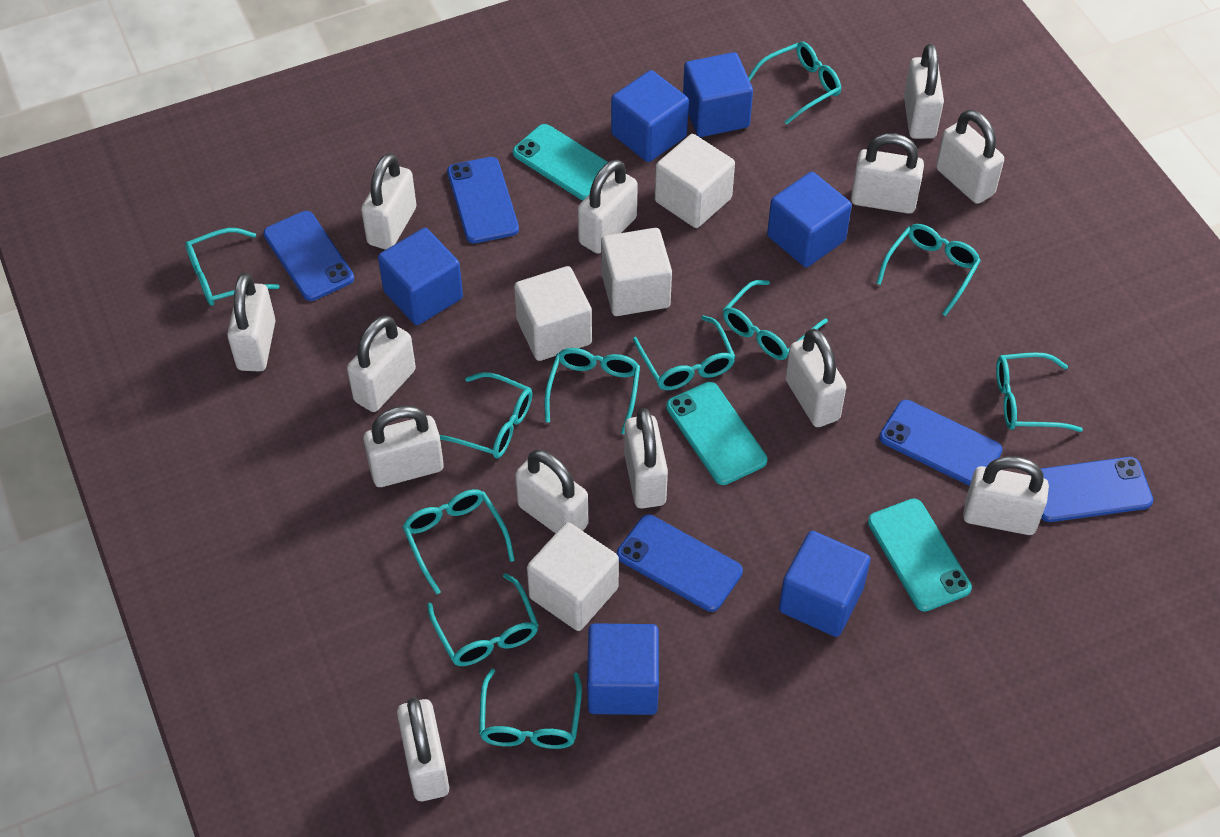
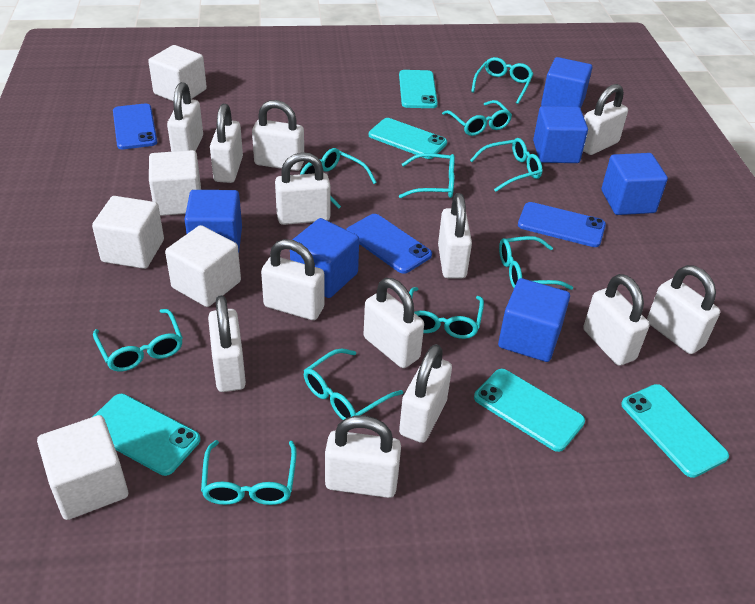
blue phone: [263,211,354,301] [447,157,519,243] [617,515,743,612] [879,400,1003,486] [1029,457,1153,522] = 5 -> [113,104,157,149] [346,214,432,274] [518,202,606,247] = 3
turquoise glasses: [185,228,279,306] [402,489,515,595] [427,573,538,666] [440,372,532,458] [479,669,582,749] [545,348,640,435] [633,315,735,390] [723,280,828,360] [748,42,841,125] [876,224,981,316] [996,353,1083,432] = 11 -> [93,309,183,372] [201,440,297,505] [300,148,377,209] [304,348,403,420] [399,153,455,198] [409,287,484,339] [442,100,512,136] [470,138,542,192] [471,57,533,104] [499,236,573,290] = 10
turquoise phone: [513,124,608,200] [666,382,767,485] [868,499,972,611] = 3 -> [93,394,200,476] [369,118,447,159] [399,70,438,108] [474,369,585,452] [621,384,729,478] = 5
white cube: [514,266,592,361] [527,522,619,631] [601,228,672,316] [655,134,735,228] = 4 -> [37,415,128,520] [92,196,164,269] [148,45,207,101] [149,150,201,216] [165,225,241,307] = 5

